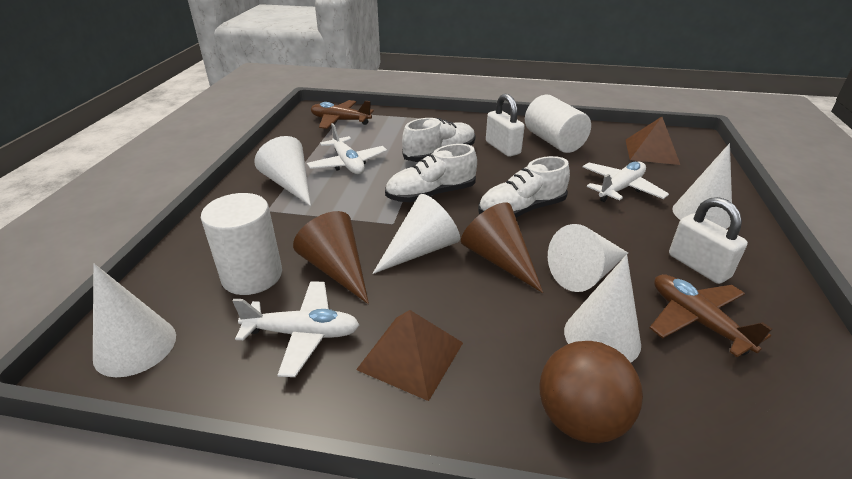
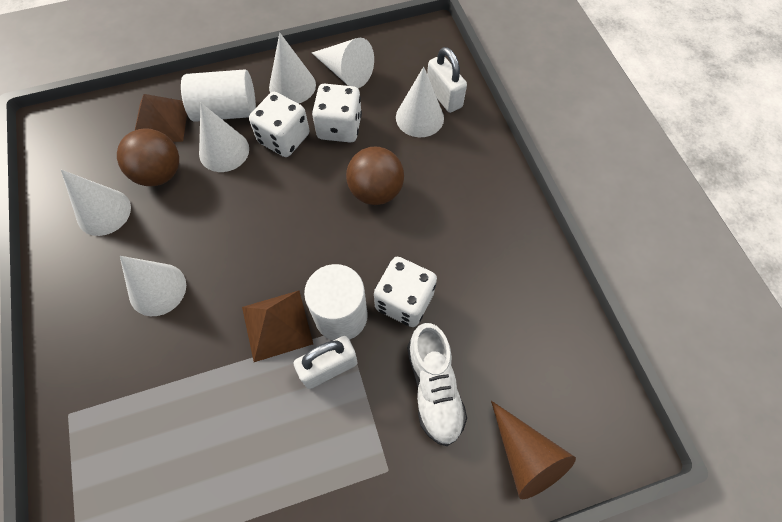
brown ball: [539,341,643,443] = 1 -> [117,128,179,186] [346,147,404,205] = 2
brown cone: [293,211,369,304] [461,202,543,293] = 2 -> [491,401,576,499] = 1
brown plane: [311,100,374,129] [650,274,772,357] = 2 -> none = 0
white dice: none = 0 -> [249,92,310,157] [312,84,362,142] [374,257,437,327] = 3
white plane: [232,281,359,377] [307,123,387,174] [583,162,669,202] = 3 -> none = 0
white shoe: [385,144,477,202] [402,118,476,162] [478,156,570,218] = 3 -> [407,323,467,446] = 1

